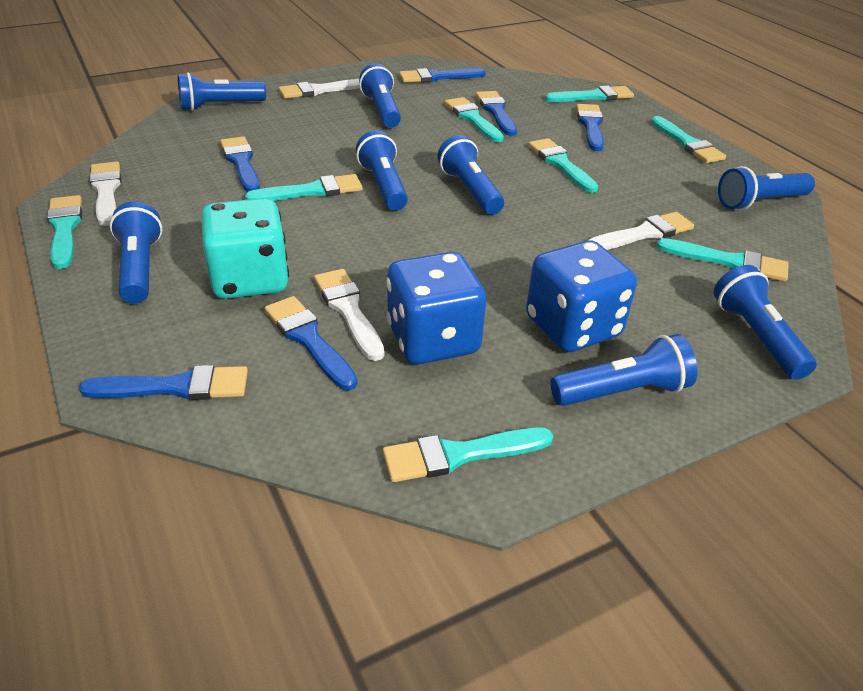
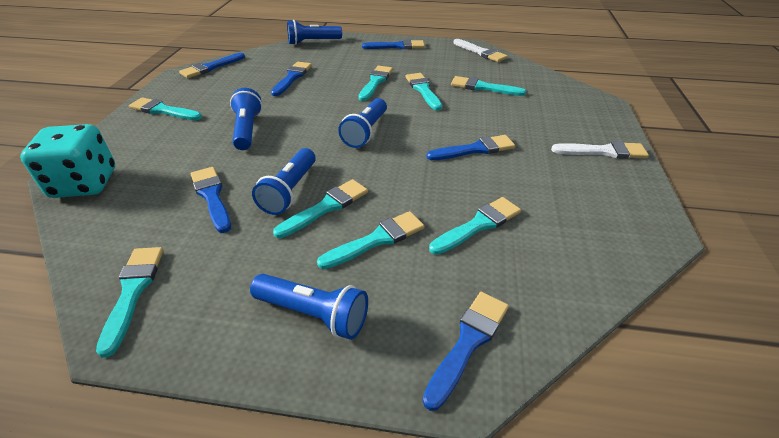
blue dice: [386,252,486,364] [526,241,637,352] = 2 -> none = 0
blue flashlight: [110,202,163,304] [178,72,266,111] [356,130,408,211] [359,64,401,128] [437,135,504,215] [550,334,697,406] [714,265,817,380] [718,166,815,210] = 8 -> [230,88,262,150] [250,274,368,340] [252,148,316,215] [287,20,342,45] [338,98,387,148] = 5
white brush: [89,162,122,226] [279,79,360,99] [314,269,385,361] [587,212,694,250] = 4 -> [453,39,508,62] [551,141,649,159] = 2

